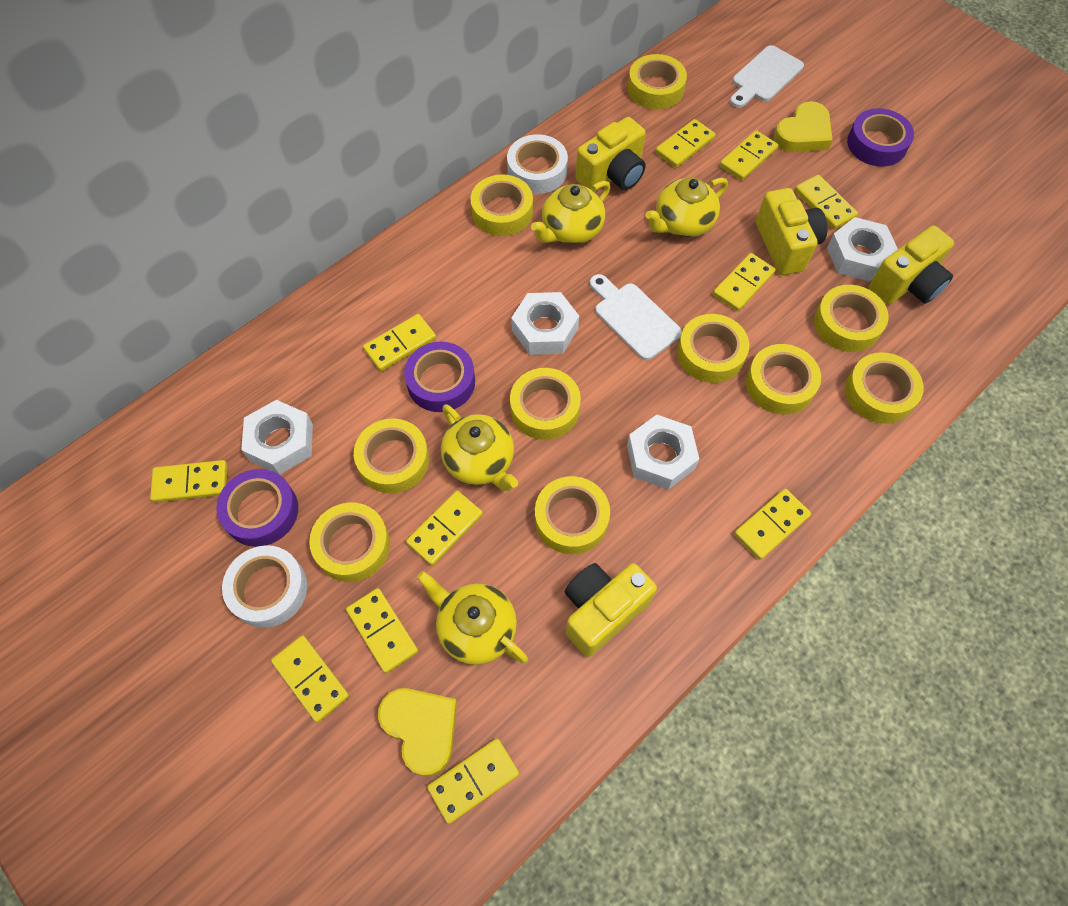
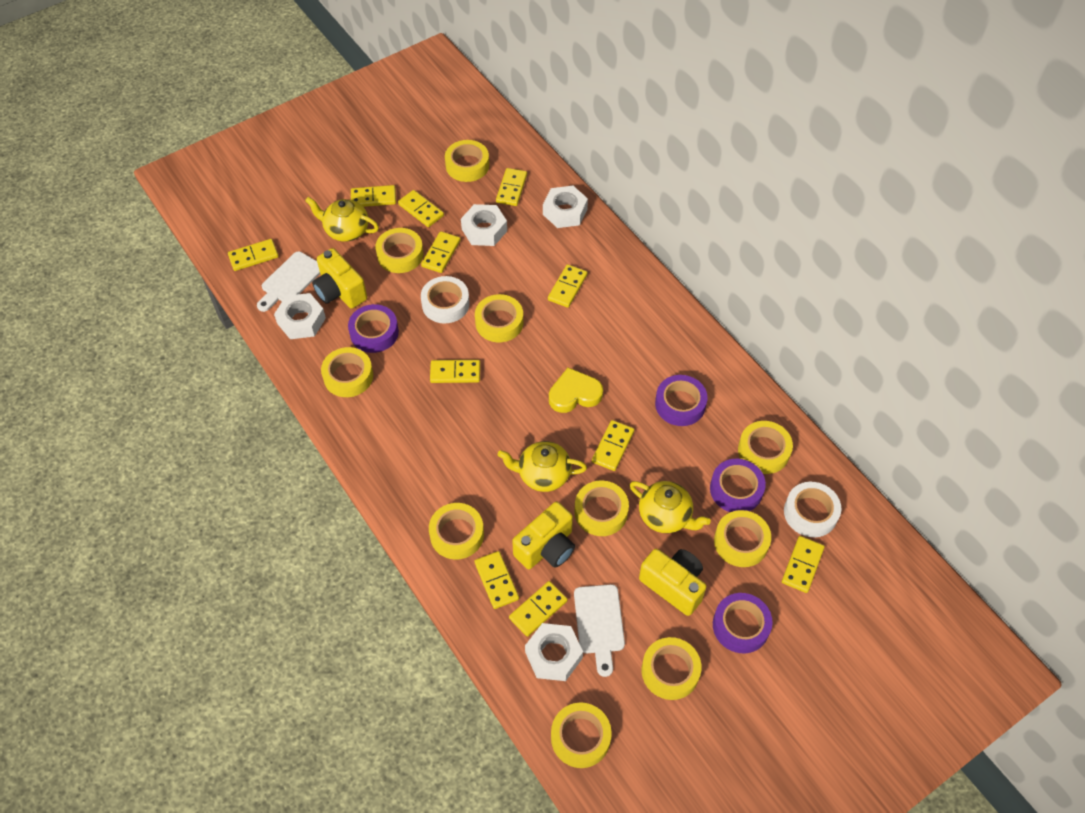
purple tape: [216,469,298,547] [404,342,475,412] [847,108,914,167] = 3 -> [348,304,399,353] [655,375,708,426] [710,459,766,512] [713,593,773,653] = 4
yellow camera: [564,563,657,657] [576,117,646,192] [756,188,827,275] [869,225,954,305] = 4 -> [312,248,367,309] [512,502,575,569] [639,549,707,616] = 3
yellow heart: [378,688,457,777] [774,101,832,152] = 2 -> [549,368,603,413] = 1
yellow teapot: [417,571,528,665] [441,404,518,491] [531,181,610,244] [645,177,728,238] = 4 -> [305,197,379,242] [498,441,587,492] [630,481,711,533] = 3

